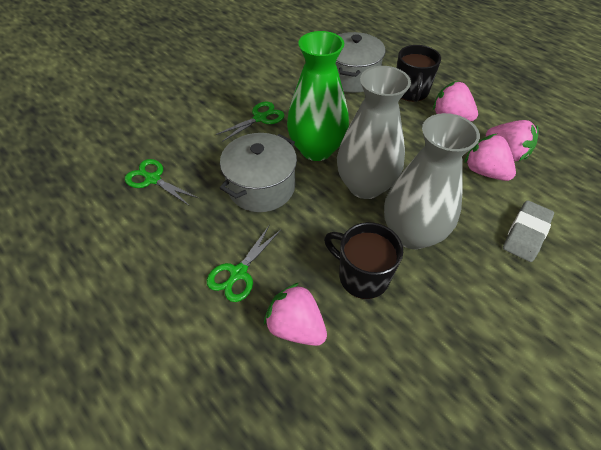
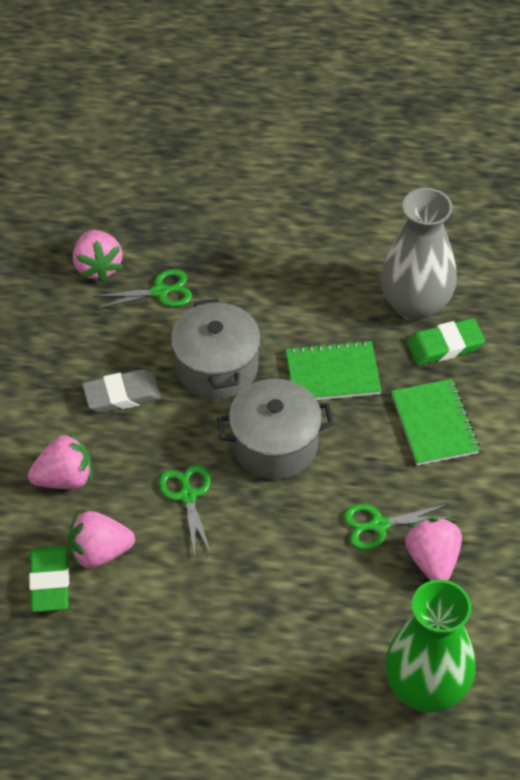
black mug: [324,222,403,299] [397,45,441,102] = 2 -> none = 0
green eraser: none = 0 -> [29,546,69,612] [407,318,485,365] = 2
green notebook: none = 0 -> [286,340,382,400] [391,379,480,466] = 2
grey vase: [337,66,411,199] [384,113,480,249] = 2 -> [381,188,457,321] = 1

